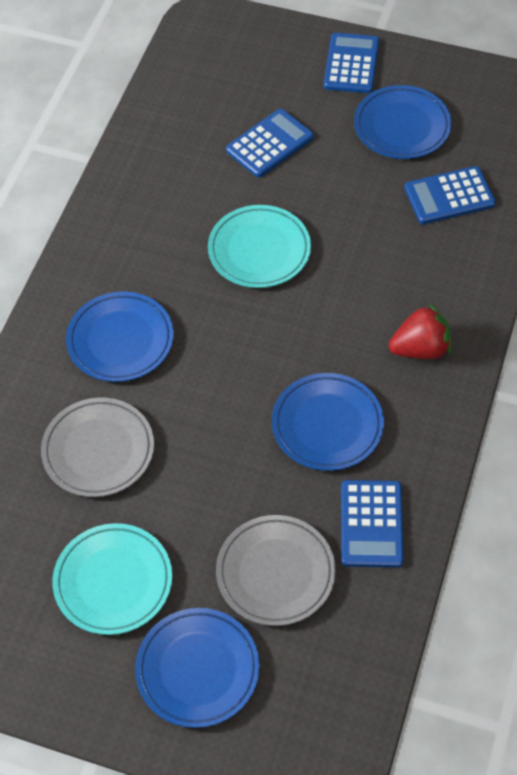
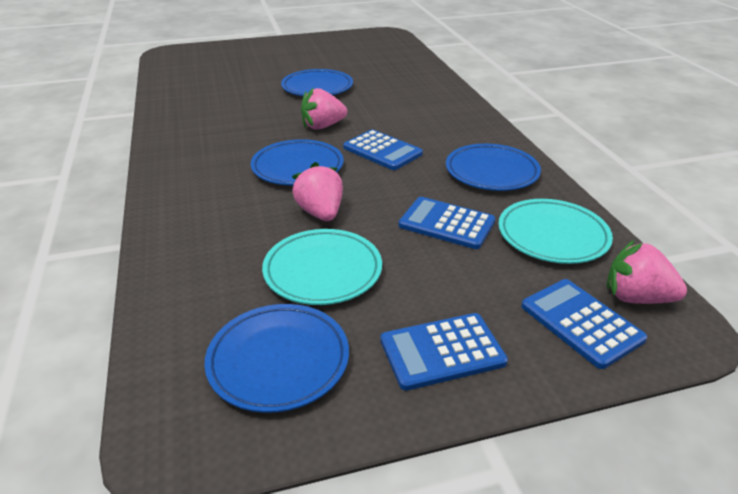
grey plate: [41,397,154,497] [216,515,336,626] = 2 -> none = 0
pink strawberry: none = 0 -> [292,162,343,221] [301,88,347,130] [607,240,687,304] = 3
red strawberry: [389,303,451,359] = 1 -> none = 0

